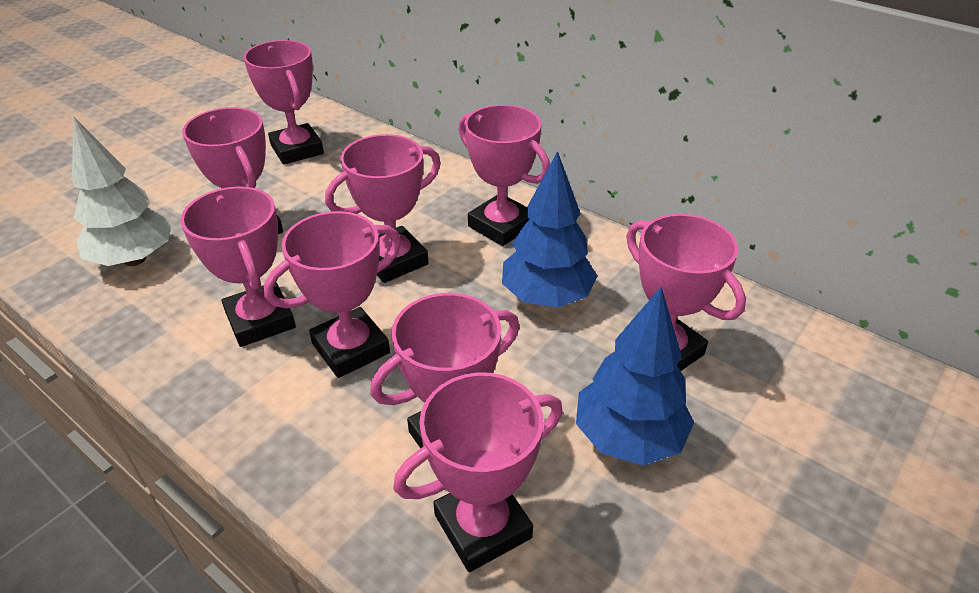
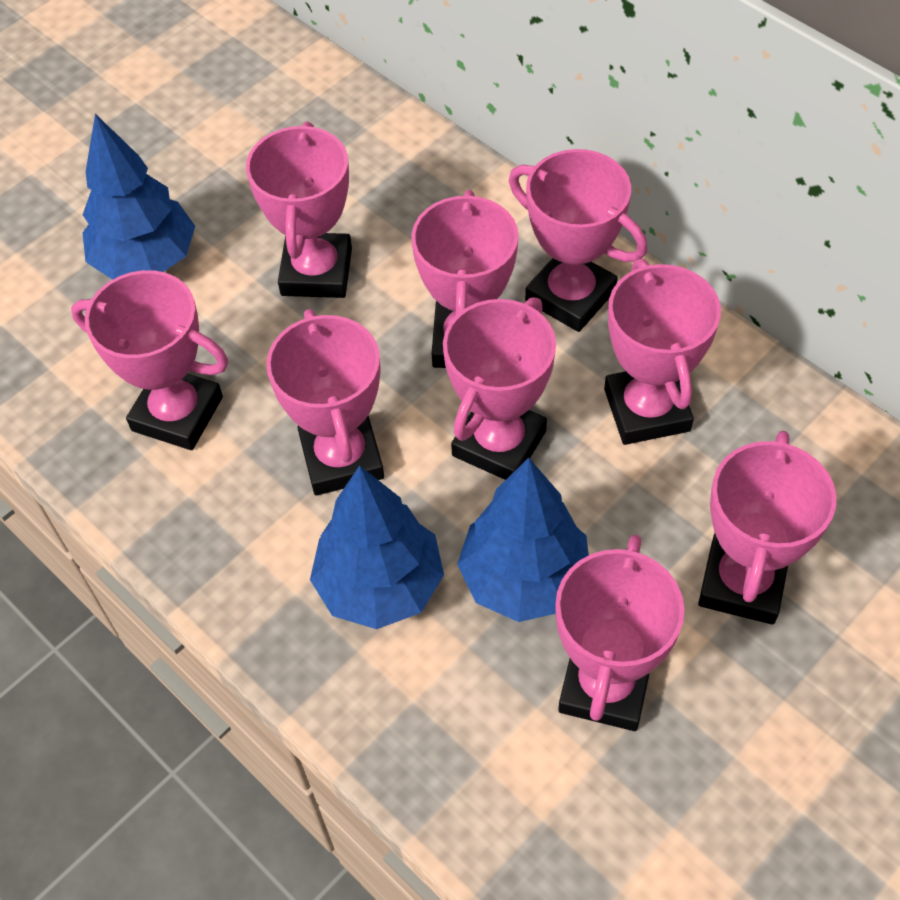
blue tree: [502,151,598,308] [576,287,694,466] = 2 -> [82,114,195,280] [310,465,444,629] [457,458,589,622] = 3
white tree: [72,116,172,266] = 1 -> none = 0

